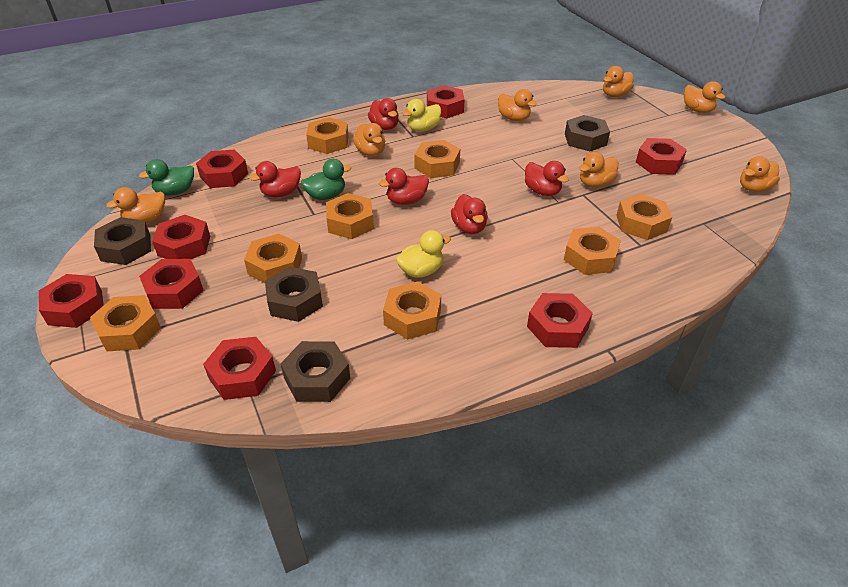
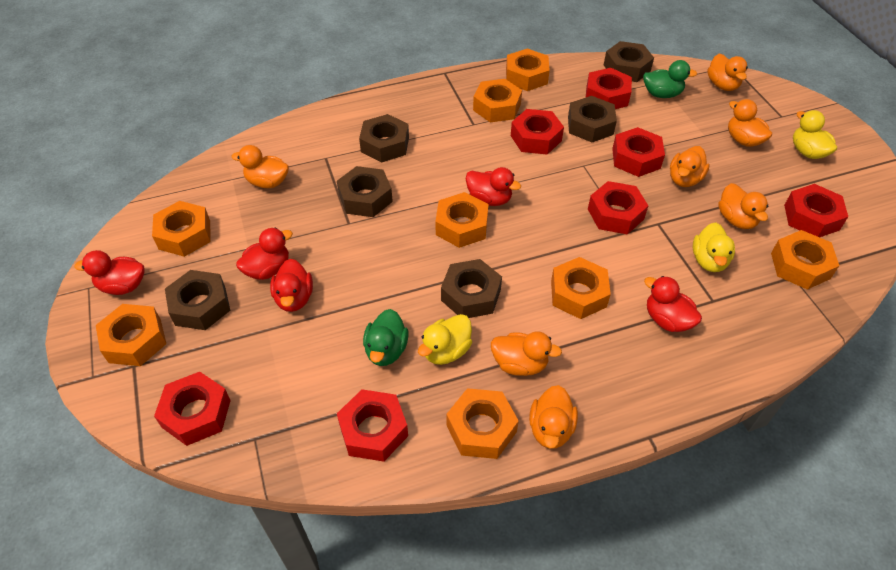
brown nut: [94,217,151,265] [265,267,323,322] [280,341,350,402] [565,115,610,151] = 4 -> [165,270,231,330] [337,166,393,217] [359,114,409,163] [441,259,502,318] [568,96,617,142] [604,41,654,82] = 6
red nut: [39,274,104,328] [139,259,204,309] [152,215,210,259] [196,150,248,188] [203,337,276,400] [427,85,465,118] [527,293,593,348] [636,138,687,175] = 8 -> [154,372,231,446] [337,389,408,462] [511,109,564,155] [586,68,632,109] [588,181,648,235] [612,127,665,177] [784,184,848,237] = 7
yellow duck: [396,230,451,278] [402,99,441,132] = 2 -> [418,314,472,365] [693,222,735,272] [793,110,837,159] = 3

